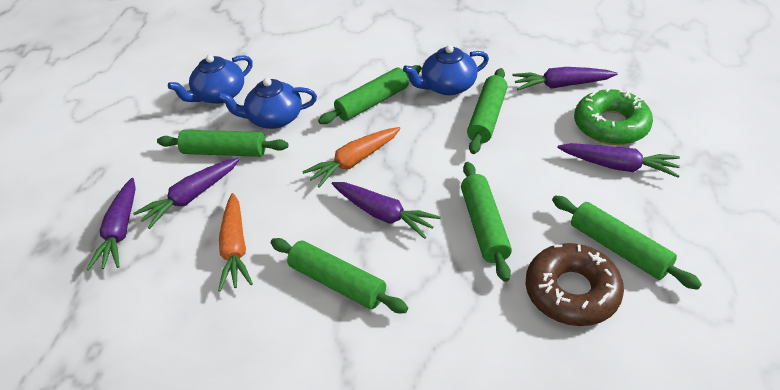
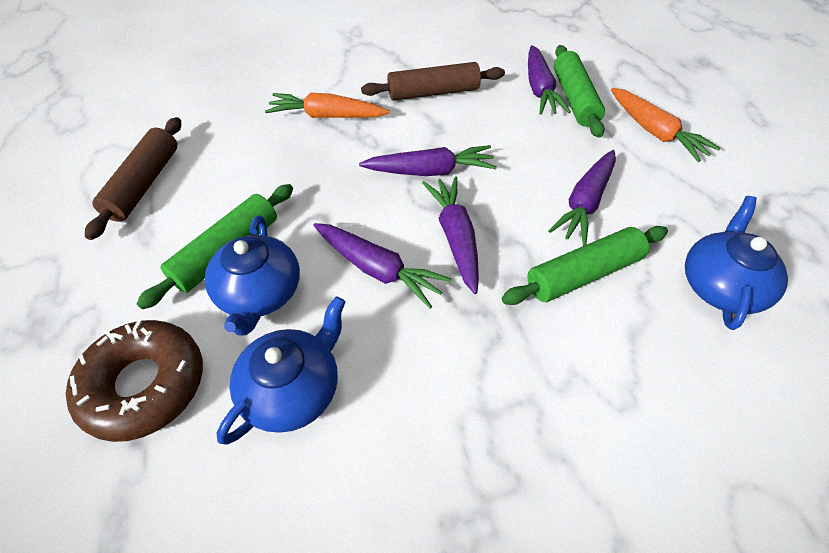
brown rolling pin: none = 0 -> [85,117,181,240] [361,62,505,101] = 2
green donut: [574,88,653,145] = 1 -> none = 0
green rolling pin: [157,130,288,157] [271,238,408,313] [318,65,422,124] [461,162,512,282] [467,68,508,154] [552,196,702,290] = 6 -> [136,184,293,309] [502,226,668,305] [554,45,605,138] = 3

